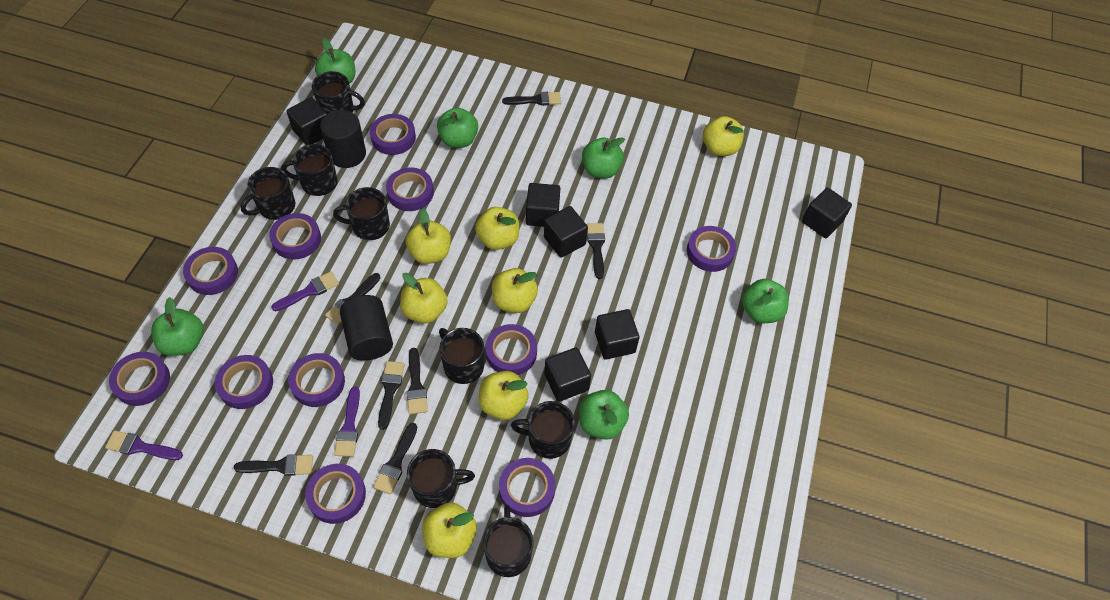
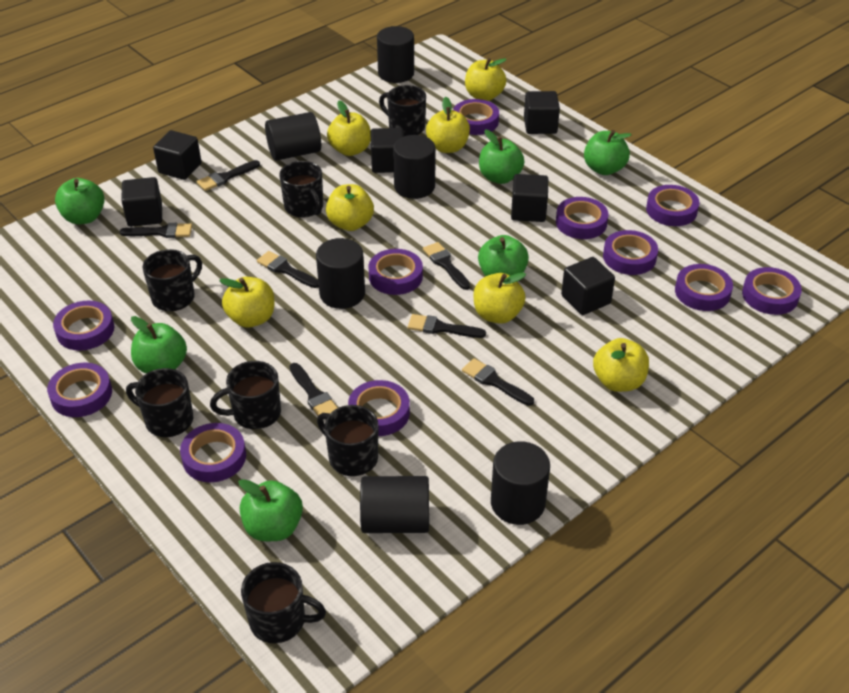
black cylinder: [320,110,366,168] [340,295,393,361] = 2 -> [265,112,321,161] [316,238,365,309] [360,476,429,533] [377,26,414,83] [393,135,436,199] [491,441,550,525] = 6
black mug: [241,167,295,220] [282,144,338,196] [312,71,365,114] [333,187,390,240] [407,449,475,508] [439,328,484,384] [483,505,533,577] [511,401,575,459] = 8 -> [126,368,193,437] [143,249,202,311] [210,361,281,429] [241,562,326,643] [279,161,323,218] [317,405,378,476] [379,85,426,136] = 7
purple brush: [105,430,183,460] [271,271,339,311] [334,387,360,457] = 3 -> none = 0

